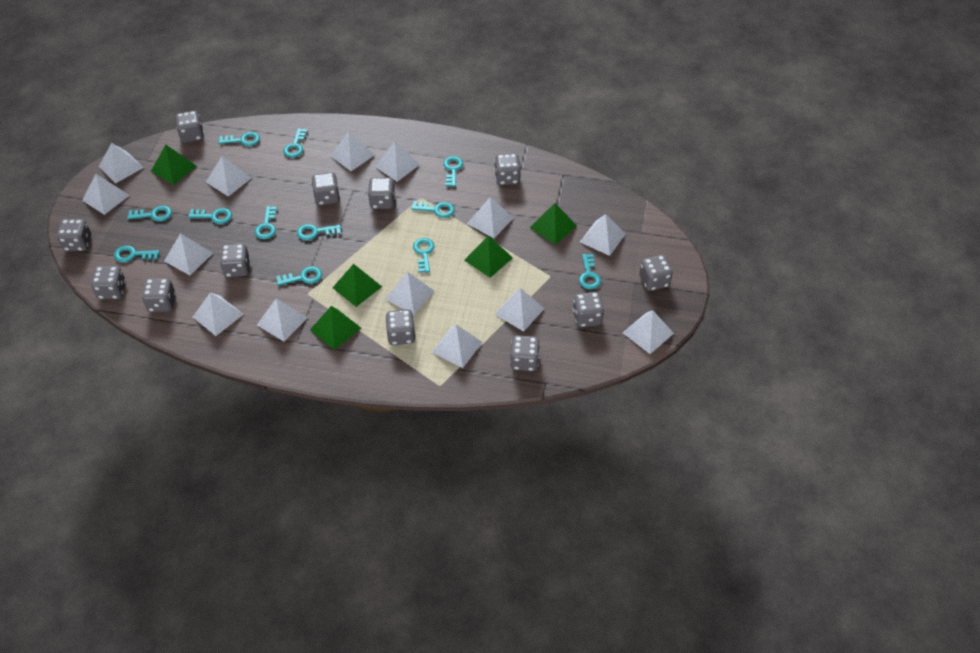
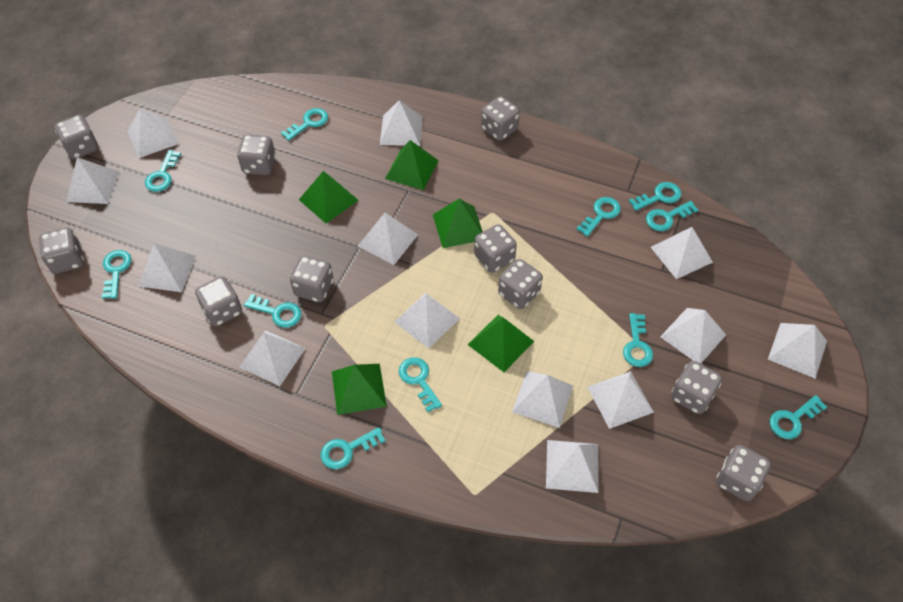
grey dice: [57,219,91,251] [91,266,126,299] [141,278,176,312] [175,111,204,143] [219,243,250,277] [311,172,340,205] [368,178,395,209] [385,309,416,345] [494,153,521,185] [510,335,540,371] [573,292,604,327] [639,255,673,291] = 12 -> [39,227,84,274] [55,115,98,159] [195,276,242,326] [237,134,276,175] [290,255,334,302] [474,224,517,273] [481,96,520,141] [498,259,543,309] [671,361,722,414] [716,445,771,501] = 10
turquoise key: [114,245,160,262] [127,205,172,222] [188,208,232,224] [219,132,260,146] [254,206,277,239] [276,266,322,286] [283,128,307,158] [297,224,341,240] [411,201,455,218] [413,238,435,273] [443,156,463,187] [579,254,601,289] = 12 -> [102,250,132,299] [145,150,181,192] [244,294,302,328] [281,108,328,141] [321,427,386,469] [399,357,442,412] [576,197,621,237] [623,313,653,367] [629,182,682,211] [646,201,699,231] [770,395,827,439] = 11
white pyramid: [82,174,130,215] [99,143,144,184] [164,233,213,275] [193,292,244,336] [206,156,252,197] [257,298,308,341] [330,131,375,171] [374,141,420,182] [385,272,434,314] [432,324,482,368] [467,197,513,238] [495,288,545,332] [580,214,625,256] [623,310,674,354] = 14 -> [66,157,119,204] [127,108,178,158] [138,243,196,292] [239,330,306,386] [358,212,418,265] [380,100,423,146] [395,293,460,349] [512,371,573,428] [546,440,599,493] [588,371,654,429] [651,227,713,279] [660,308,726,364] [768,323,827,379] = 13

